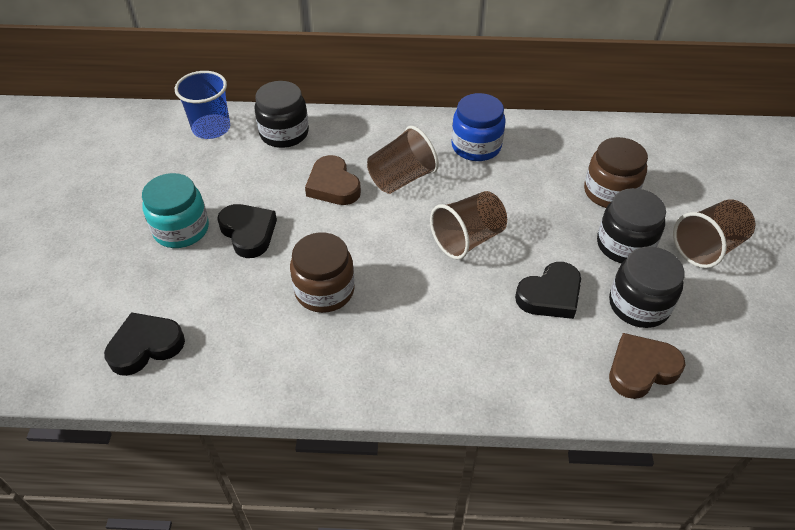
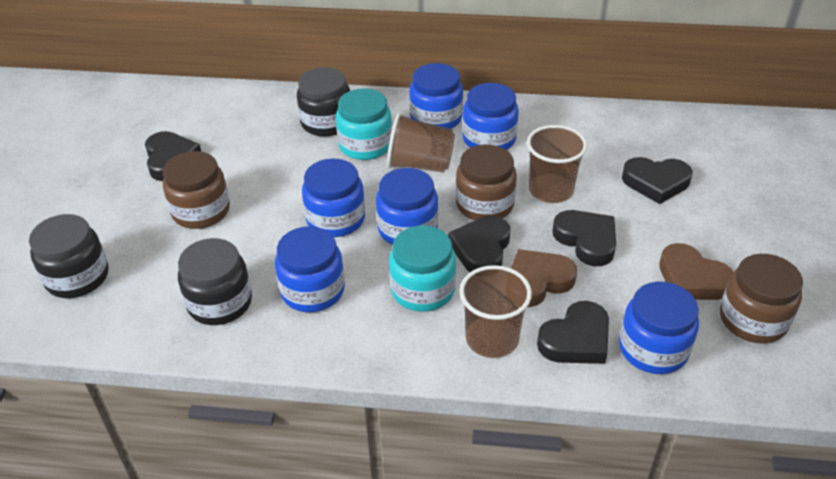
black heart: [104,312,185,376] [217,204,277,258] [515,262,581,319] = 3 -> [145,131,201,181] [448,216,510,272] [537,301,609,364] [552,210,616,266] [622,157,693,204] = 5
blue cup: [175,71,230,139] = 1 -> none = 0
blue jar: [451,93,506,161] = 1 -> [275,226,345,312] [302,158,365,237] [376,168,438,245] [409,63,463,129] [462,83,519,150] [619,282,699,374] = 6
brown jar: [290,232,355,313] [584,137,648,208] = 2 -> [163,151,230,229] [455,144,517,220] [720,254,803,344] = 3
turquoise jar: [142,173,209,248] = 1 -> [336,88,392,160] [389,225,456,312] = 2

